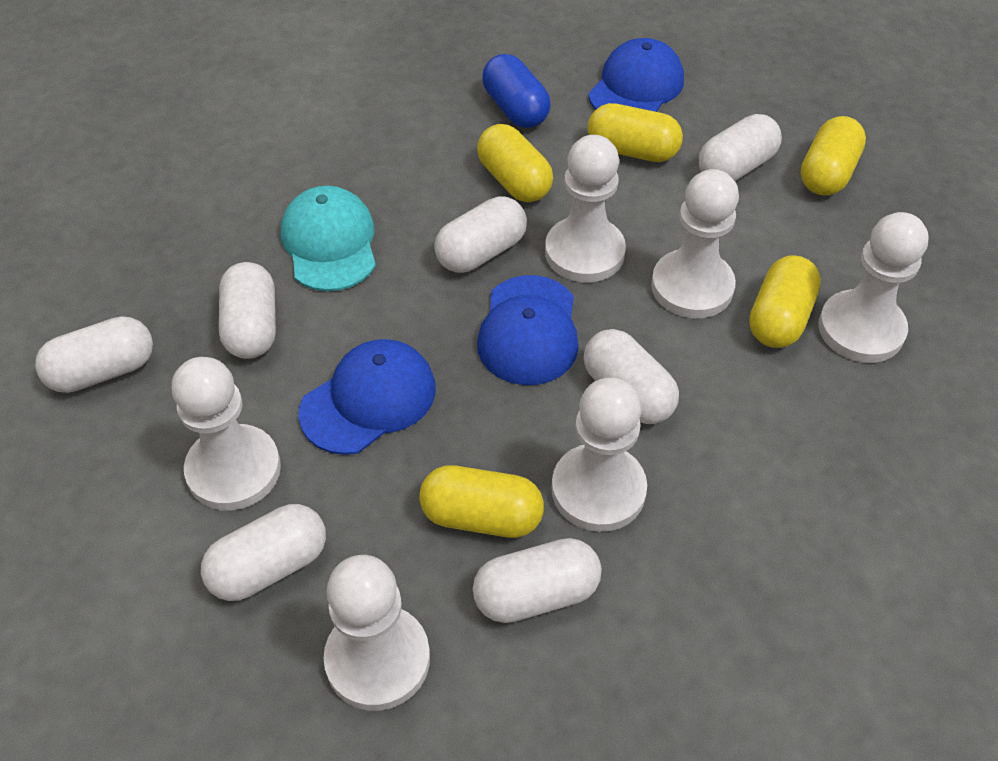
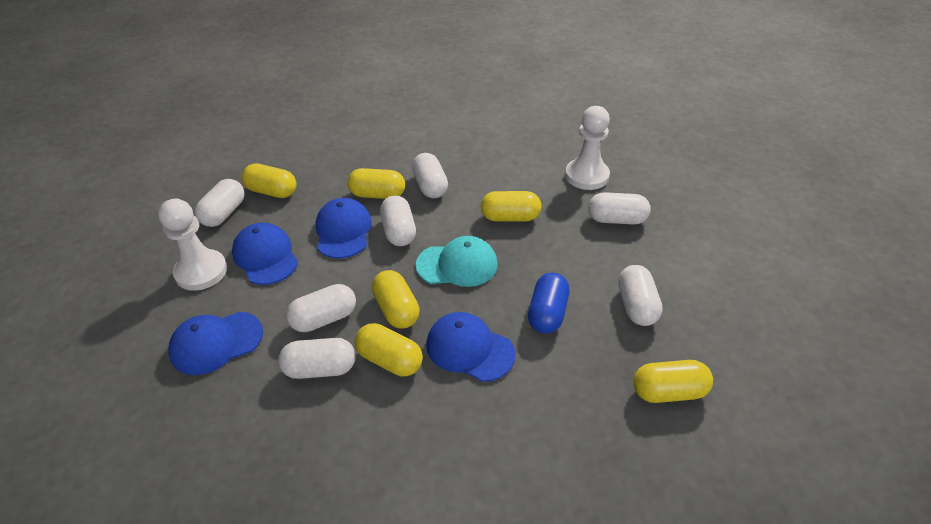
blue cap: [298,339,436,455] [477,275,579,385] [588,38,684,112] = 3 -> [168,312,263,375] [232,223,298,285] [316,198,372,259] [426,312,516,382] = 4
white pawn: [172,357,281,511] [323,555,430,711] [545,135,626,282] [551,378,647,532] [651,169,739,318] [818,212,928,363] = 6 -> [158,199,227,291] [565,106,610,190] = 2
yellow capsule: [419,465,544,538] [477,124,553,202] [587,103,683,162] [749,255,821,348] [801,116,866,196] = 5 -> [242,163,297,198] [347,168,405,199] [355,323,423,377] [372,270,420,328] [481,191,542,221] [633,360,713,403] = 6

